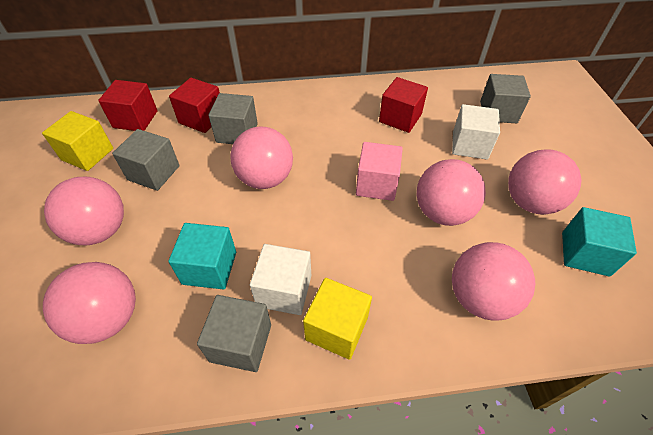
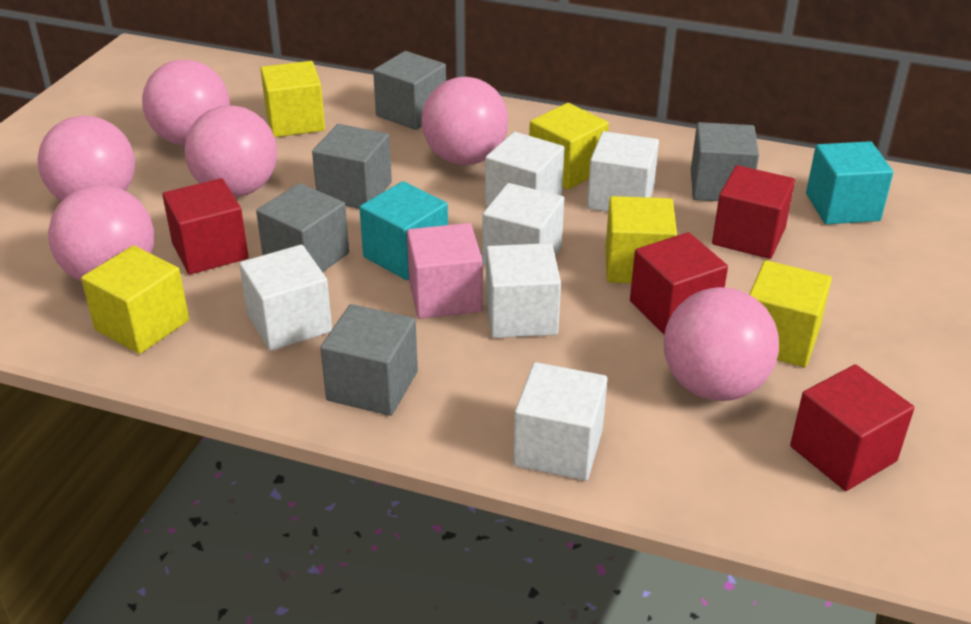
grey cube: [112,129,180,191] [197,295,271,372] [209,93,258,144] [480,74,531,123] = 4 -> [256,183,349,272] [312,124,392,209] [320,304,418,416] [373,51,446,130] [691,122,759,201] = 5
red cube: [98,80,158,131] [169,78,220,133] [379,77,428,133] = 3 -> [162,178,249,275] [630,232,728,334] [712,165,795,259] [790,364,914,491] = 4
white cube: [250,244,311,315] [452,104,500,160] = 2 -> [239,245,332,351] [482,183,564,265] [485,132,564,207] [486,243,561,338] [513,362,607,481] [587,131,659,212] = 6
yellow cube: [42,111,113,171] [303,278,372,360] = 2 -> [81,246,189,354] [260,61,325,137] [529,103,609,190] [606,196,677,283] [749,260,832,367] = 5

